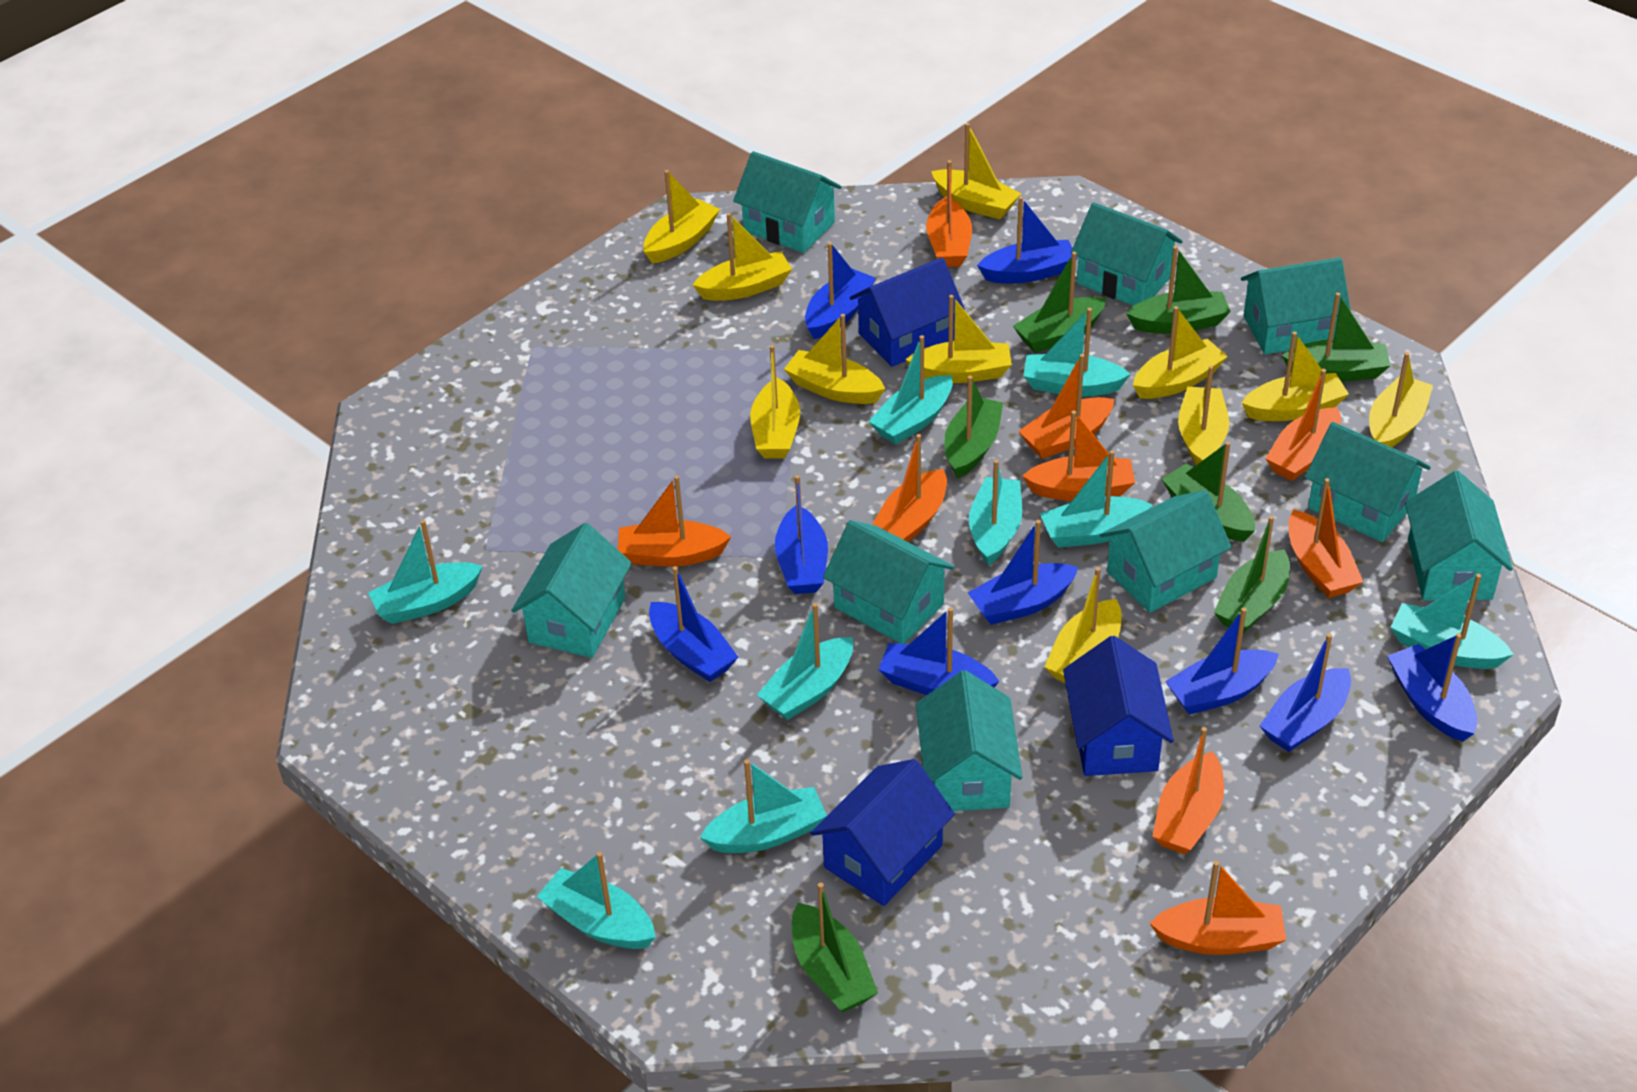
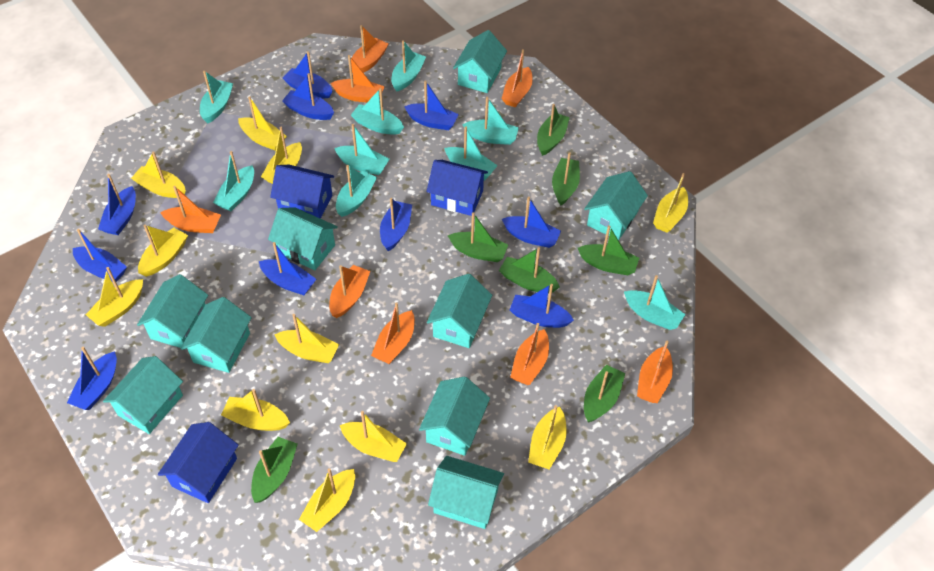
blue boat: [649,566,738,682] [775,475,828,594] [805,242,876,339] [878,607,1000,695] [968,520,1079,625] [977,196,1078,283] [1165,607,1279,715] [1260,633,1351,752] [1387,633,1477,742] = 9 -> [67,347,117,410] [73,229,127,282] [98,174,136,235] [259,242,316,295] [282,73,334,120] [283,51,332,98] [380,198,412,251] [404,80,459,130] [502,197,561,248] [510,284,574,328] = 10
orange boat: [618,475,731,567] [872,434,947,542] [926,160,972,267] [1018,354,1114,459] [1022,411,1135,501] [1150,861,1286,955] [1152,727,1224,854] [1265,369,1341,481] [1288,478,1363,598] = 9 -> [160,186,221,233] [329,265,370,318] [330,55,385,102] [351,25,389,73] [371,302,415,364] [502,49,533,107] [510,323,549,385] [637,341,673,403] = 8

